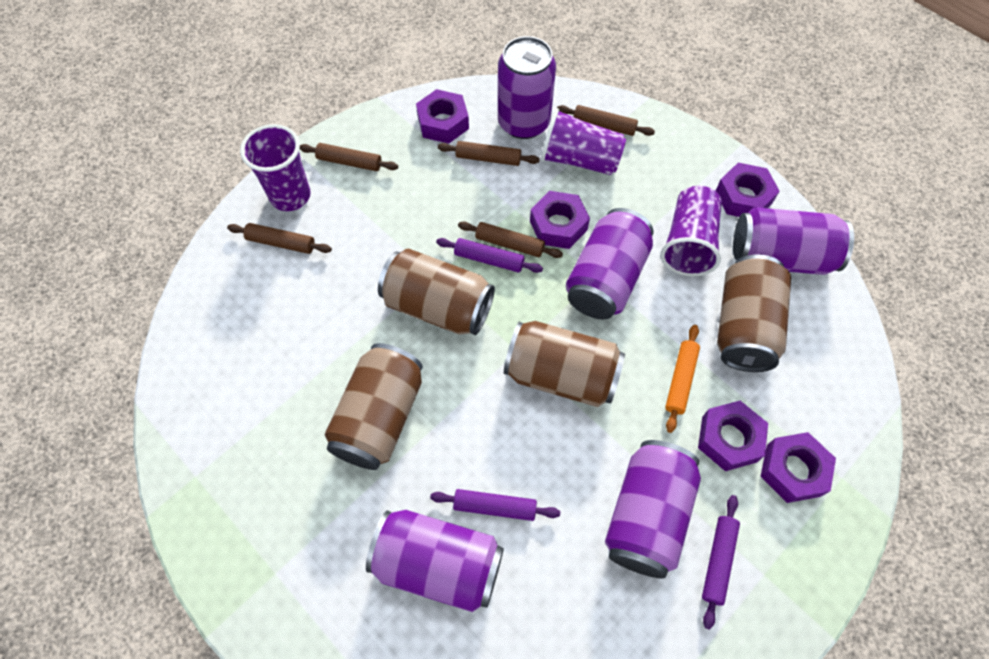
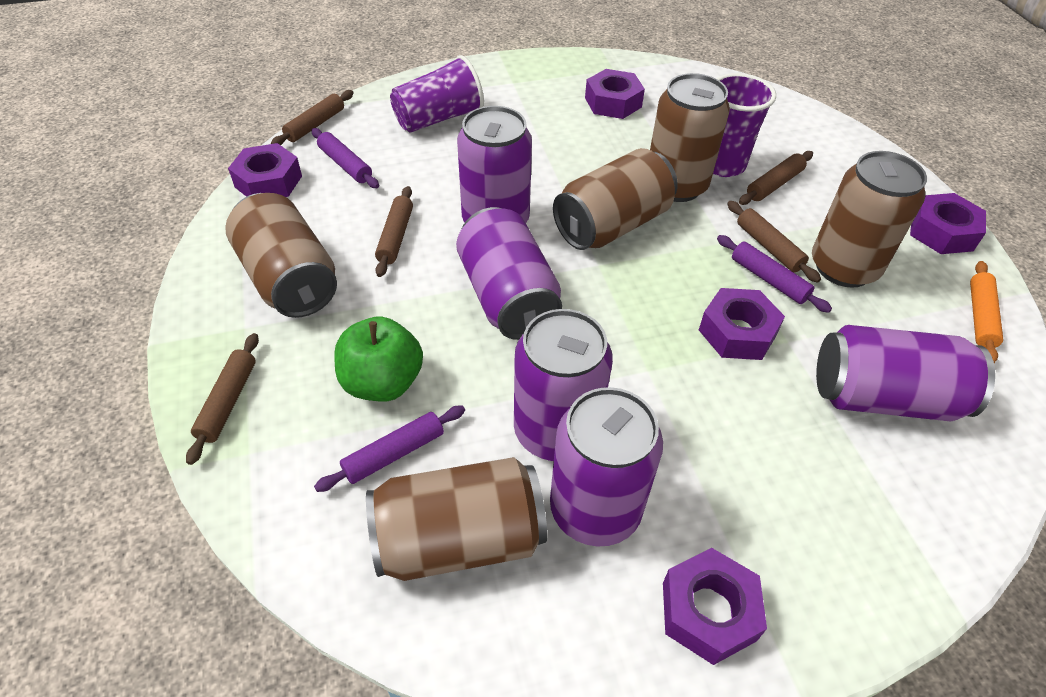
brown can: [325,343,423,470] [378,248,495,335] [504,321,625,407] [717,254,791,372] = 4 -> [225,193,337,318] [366,457,547,581] [553,148,678,250] [650,73,730,202] [812,151,927,288] = 5
green apple: none = 0 -> [334,316,423,401] = 1
purple cup: [240,124,311,211] [541,108,626,175] [661,186,722,276] = 3 -> [390,55,484,133] [713,73,776,177] = 2

